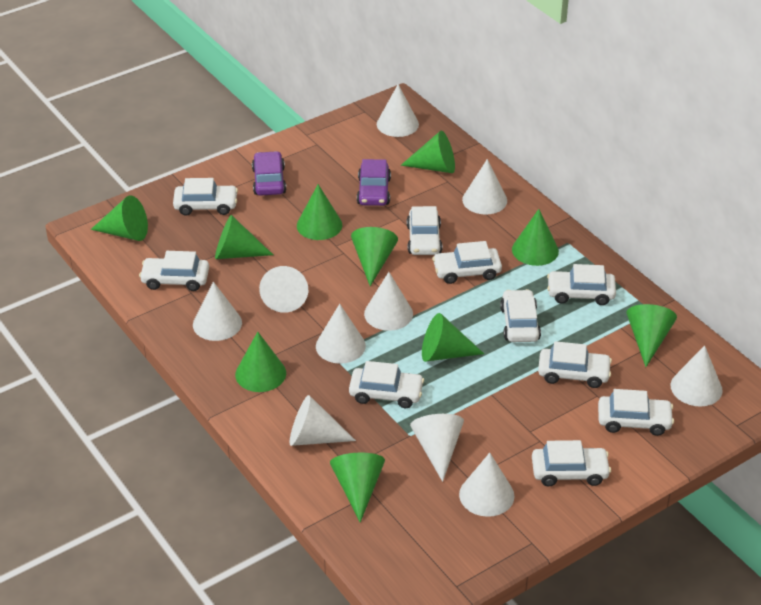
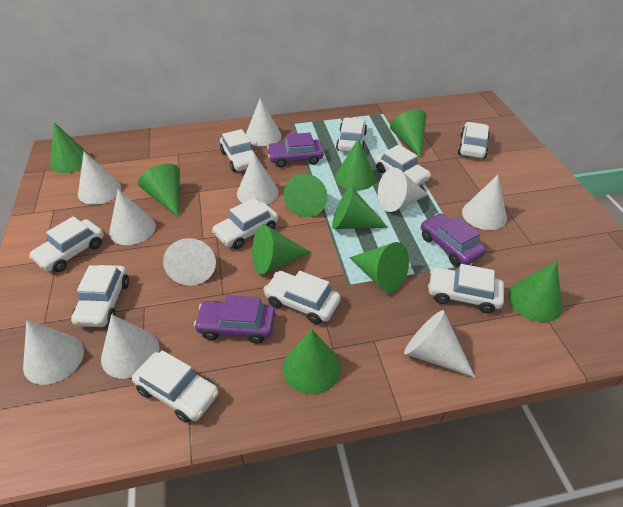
purple car: [252,151,286,196] [357,159,391,206] = 2 -> [194,295,275,344] [267,133,324,168] [421,213,486,266] = 3

